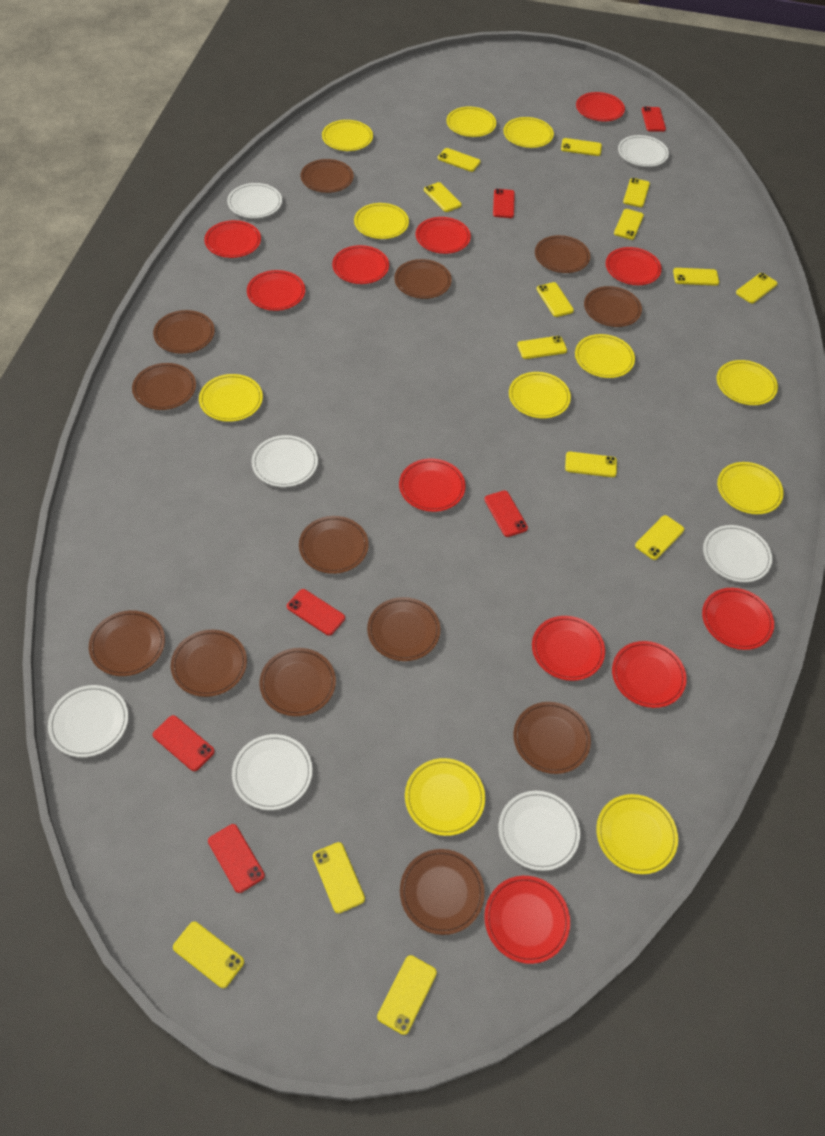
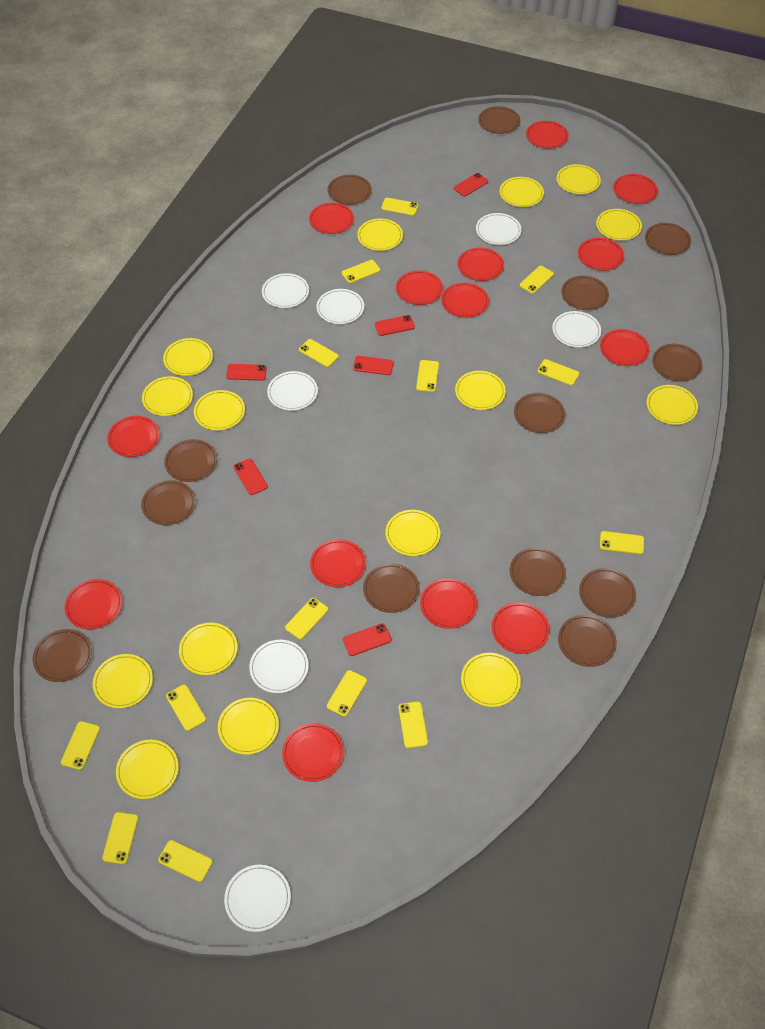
red plate: [204,220,261,258] [247,270,305,311] [332,245,389,284] [399,459,466,512] [416,217,471,254] [484,876,570,964] [532,616,605,681] [576,92,625,121] [606,247,662,285] [612,641,687,708] [702,588,774,650] = 11 -> [64,579,122,629] [107,416,160,457] [282,723,344,782] [309,203,354,234] [310,539,366,587] [396,271,443,305] [420,578,477,629] [441,283,489,318] [458,247,504,281] [491,602,550,654] [526,121,569,149] [578,238,624,271] [600,329,650,366] [613,174,658,204] = 14
yellow plate: [199,374,263,422] [322,120,373,151] [354,203,409,239] [405,758,485,836] [446,106,496,137] [503,117,554,148] [509,372,571,418] [575,334,635,378] [596,794,678,874] [717,360,778,405] [717,462,784,514] = 11 -> [93,654,153,708] [116,740,179,799] [142,376,193,416] [163,338,213,376] [179,623,238,675] [194,390,245,430] [218,698,279,755] [357,218,403,251] [385,510,440,556] [455,371,506,410] [461,653,521,707] [500,177,544,207] [557,164,601,194] [596,209,642,241] [647,385,698,425] = 15

